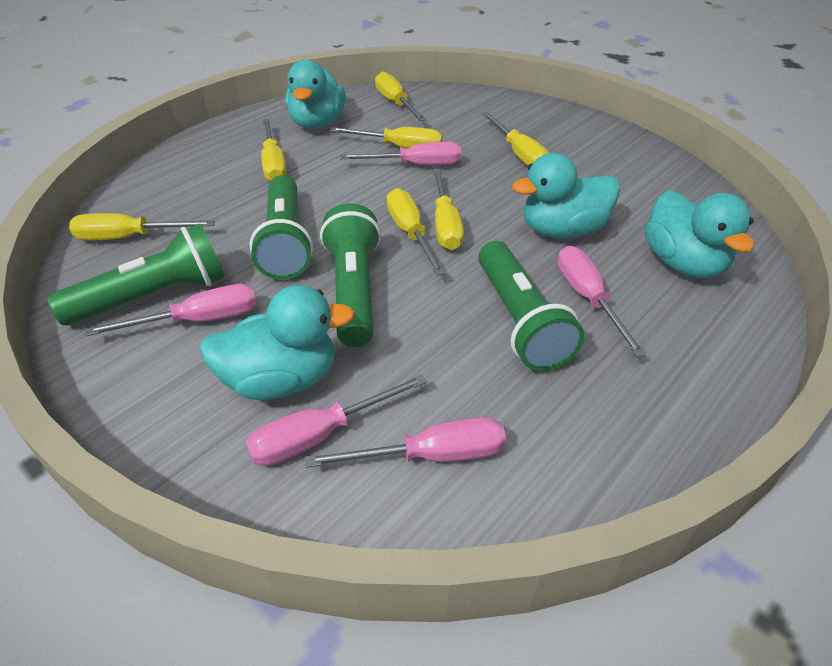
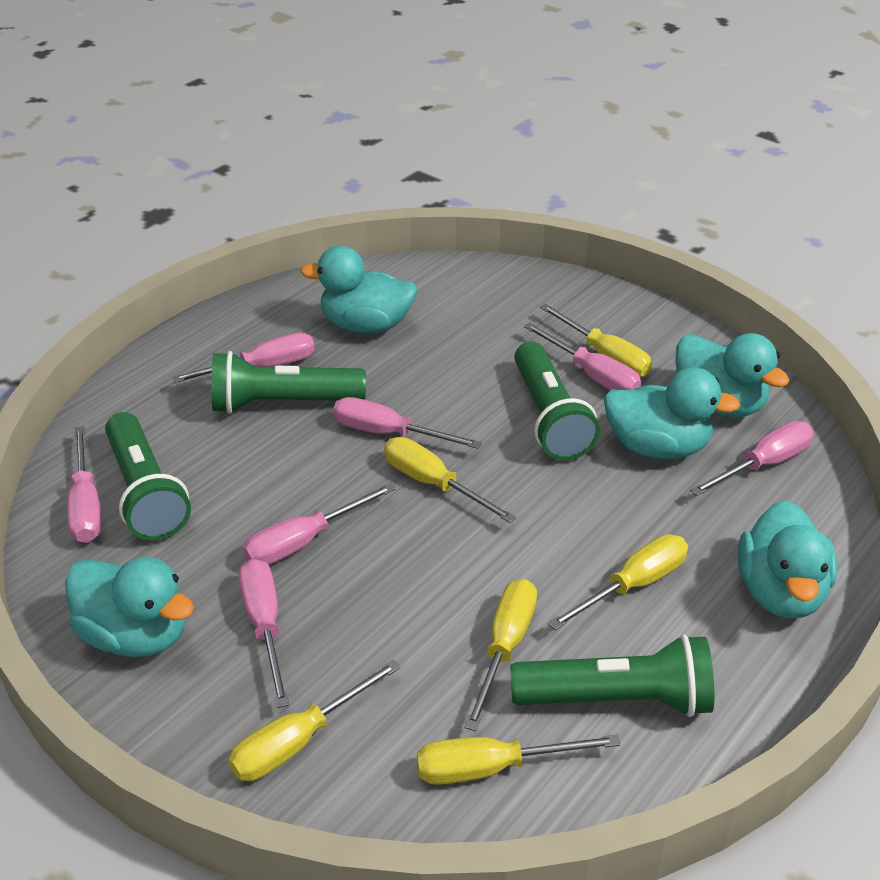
pink screwdriver: [85,284,256,336] [246,375,427,466] [305,417,506,468] [340,142,461,165] [557,246,647,357] = 5 -> [67,426,102,543] [171,333,315,383] [238,559,289,708] [243,483,395,565] [333,397,482,449] [524,322,641,390] [690,421,814,496] = 7
turquoise duck: [199,285,355,400] [285,60,345,129] [512,153,620,238] [645,190,754,278] = 4 -> [65,557,194,657] [300,246,417,333] [604,367,741,459] [675,333,790,417] [738,500,838,618] = 5
yellow screwdriver: [69,213,215,240] [261,119,287,181] [330,127,443,148] [375,71,427,121] [386,188,445,276] [433,169,464,250] [482,112,549,166] = 7 -> [228,660,401,781] [384,437,516,523] [417,735,620,785] [464,579,537,731] [540,304,652,377] [548,534,688,630] = 6

